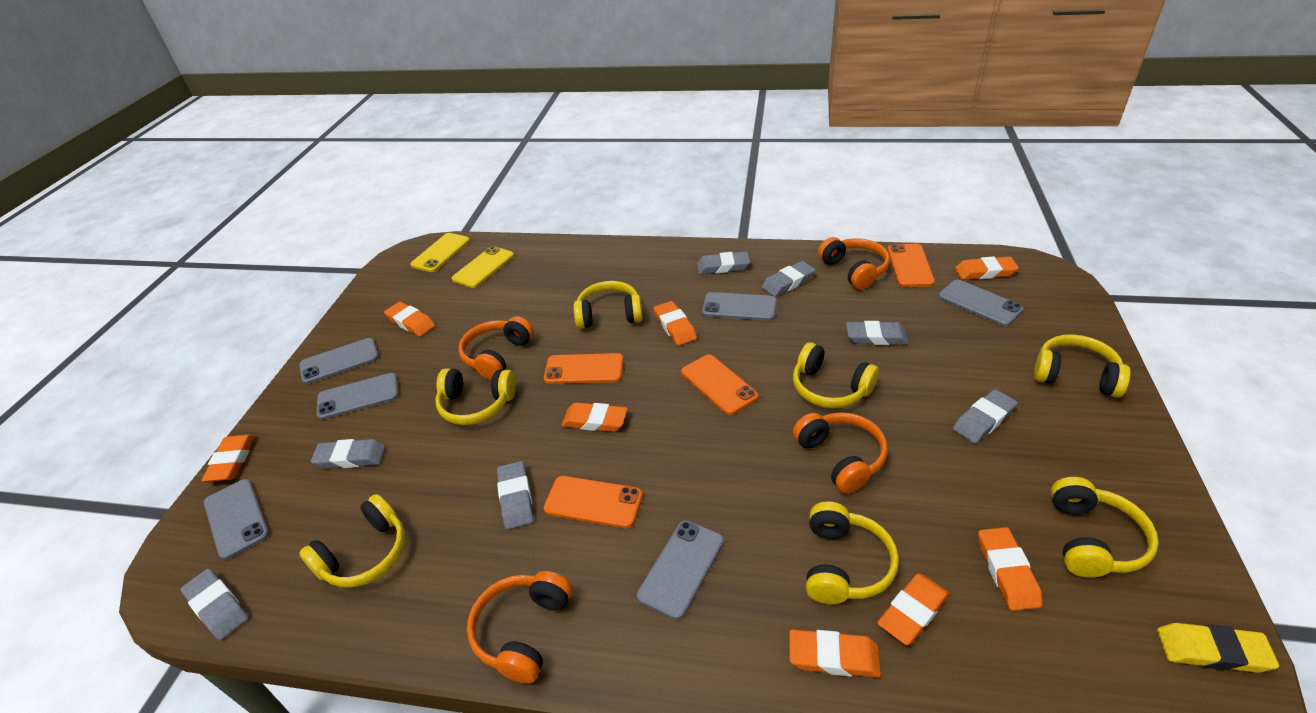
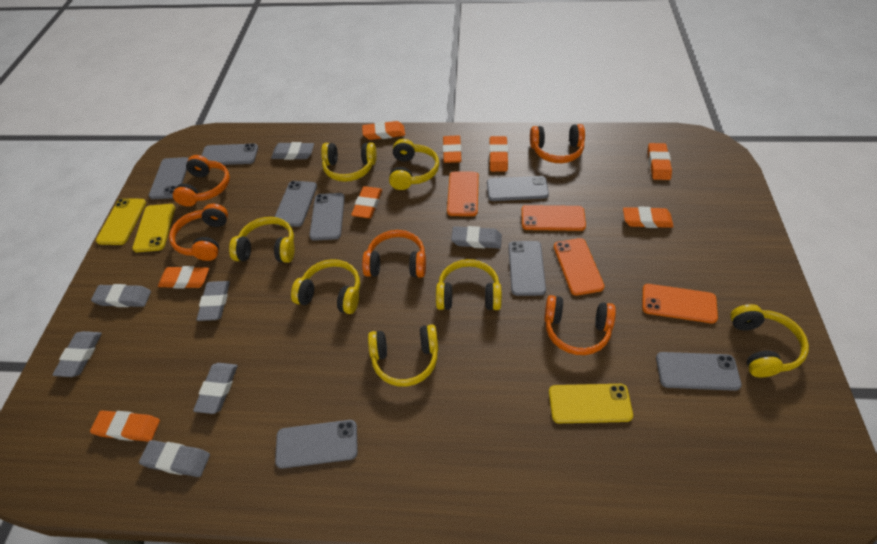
grey phone: [204,479,269,560] [299,338,379,384] [317,373,399,420] [637,520,724,620] [702,292,777,321] [938,280,1024,326] = 6 -> [149,157,188,199] [201,143,258,165] [275,181,317,227] [275,420,358,469] [309,193,345,241] [487,176,549,201] [508,241,546,296] [656,352,742,391] = 8
orange headphones: [458,316,534,380] [467,571,572,684] [793,412,888,494] [818,237,890,290] = 4 -> [169,204,228,261] [173,155,230,207] [362,230,426,278] [530,124,585,163] [544,295,616,355] = 5
yellow eraser: [1157,623,1279,673] = 1 -> none = 0
yellow phone: [410,233,470,272] [452,246,514,288] = 2 -> [96,198,146,245] [132,204,175,252] [549,384,633,423] = 3

